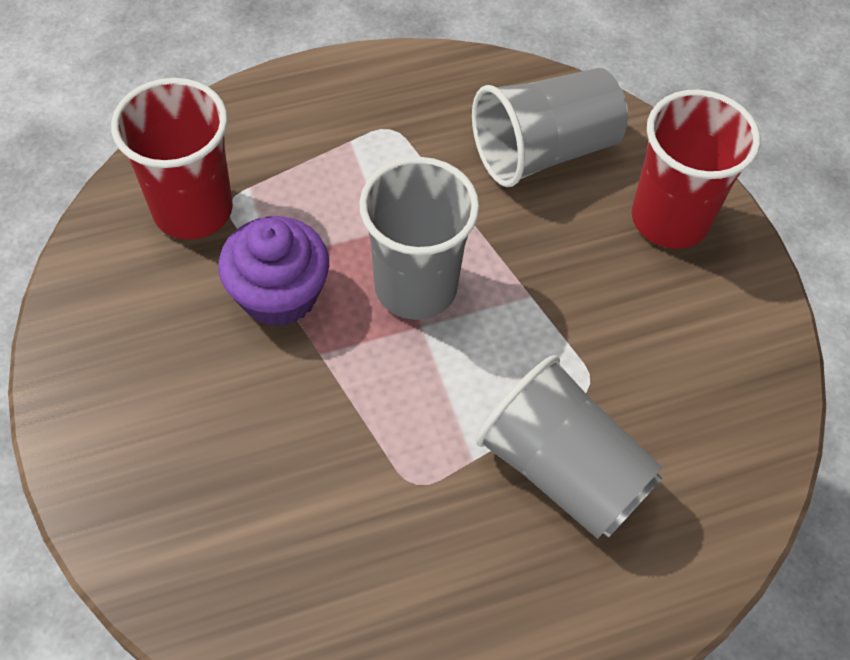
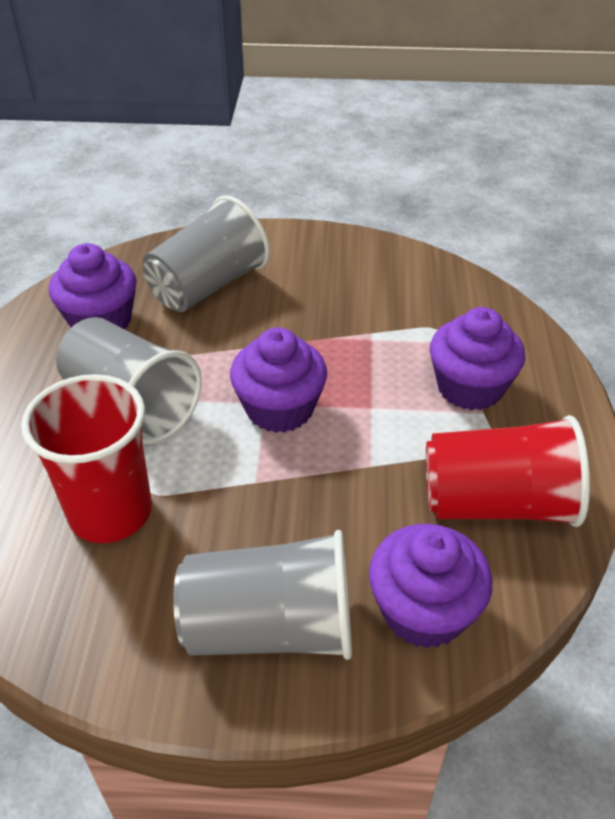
purple cupcake: [218,216,329,327] = 1 -> [49,243,137,329] [230,328,327,433] [369,524,492,648] [430,307,525,410] = 4

